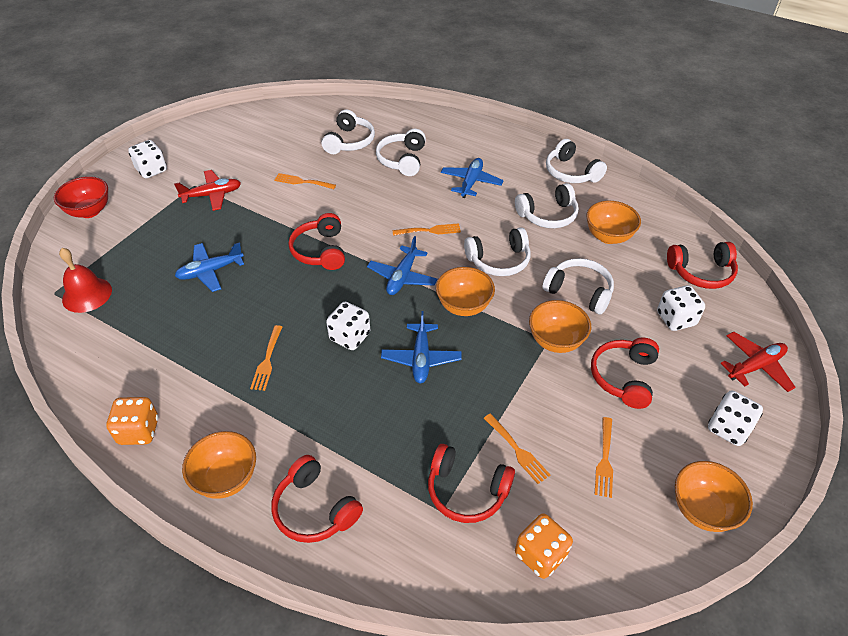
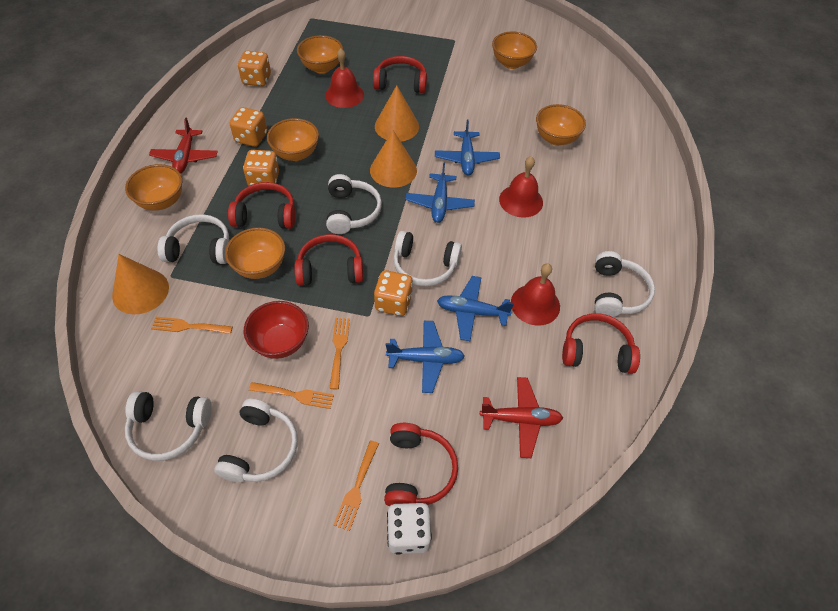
orange bowl: [182,431,256,499] [436,267,495,316] [529,300,591,353] [586,201,641,244] [675,461,753,532] = 5 -> [125,164,182,211] [225,228,285,279] [267,118,319,161] [297,35,343,74] [492,32,537,69] [536,104,586,146] = 6
orange cone: none = 0 -> [112,254,169,314] [370,130,417,188] [375,85,419,141] = 3
orange dice: [106,397,158,445] [515,513,573,579] = 2 -> [230,107,267,147] [238,51,271,87] [243,150,279,186] [374,270,413,316] = 4
orange fork: [250,325,282,391] [274,173,336,189] [392,223,461,236] [484,413,550,484] [594,417,613,498] = 5 -> [151,317,233,334] [249,382,334,409] [329,318,350,389] [334,440,379,531] = 4
red bell: [59,248,112,313] = 1 -> [325,48,364,108] [499,156,543,218] [511,263,560,326] = 3
white dice: [128,140,167,178] [326,302,370,350] [657,285,705,331] [708,390,763,446] = 4 -> [387,502,432,555] = 1

